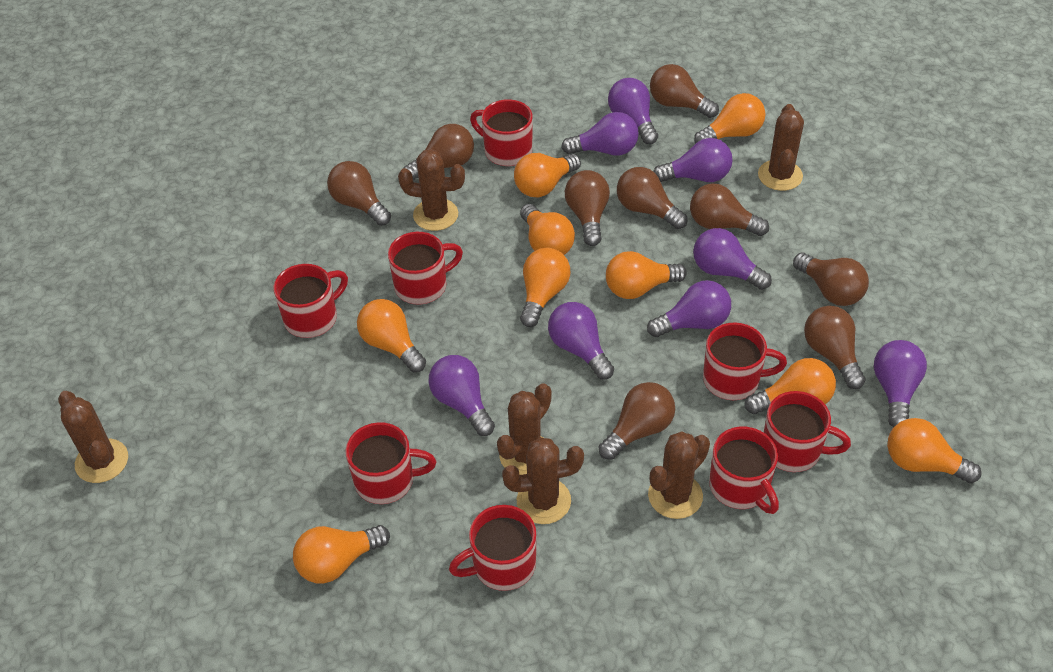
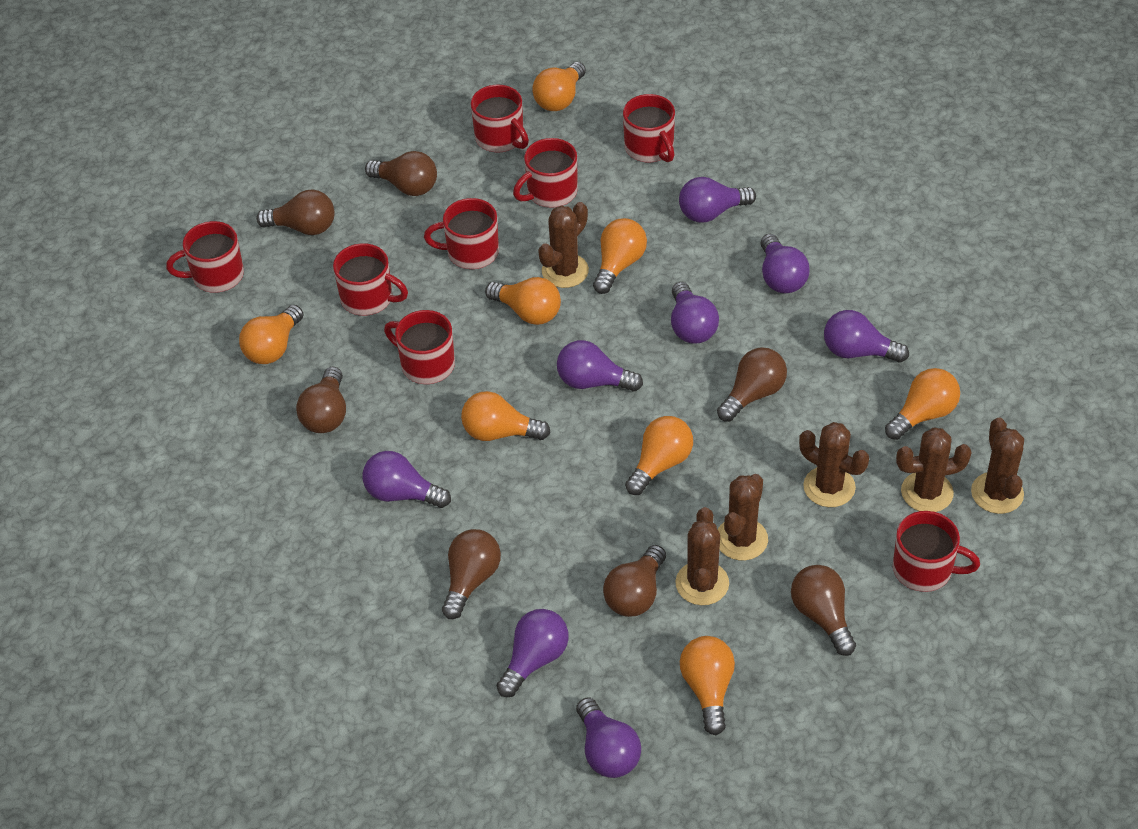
brown light bulb: [327,161,391,226] [404,124,474,181] [565,170,610,246] [599,382,675,460] [617,167,688,229] [650,64,719,118] [690,183,769,236] [793,253,869,306] [804,306,866,389] = 9 -> [256,190,334,235] [296,367,346,433] [365,151,437,196] [442,529,501,619] [603,545,666,617] [717,347,787,422] [791,565,856,656] = 7
orange light bulb: [293,525,390,584] [357,299,426,373] [514,153,581,197] [520,204,575,255] [520,248,570,327] [606,251,687,299] [694,93,765,144] [744,358,836,414] [887,418,982,483] = 9 -> [239,305,304,364] [461,391,550,441] [485,277,561,325] [532,62,586,111] [593,218,647,294] [625,416,693,495] [680,636,735,735] [885,368,960,440] = 8

